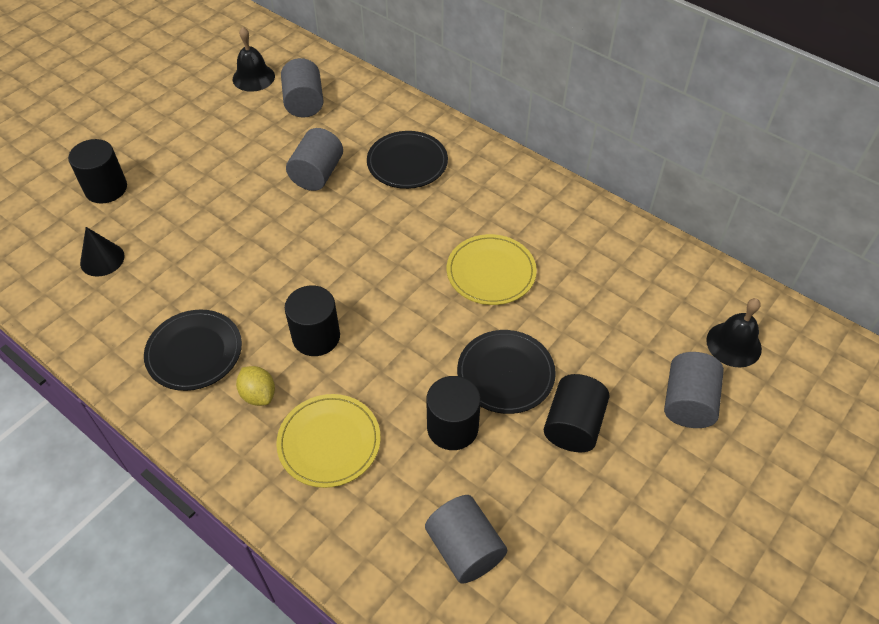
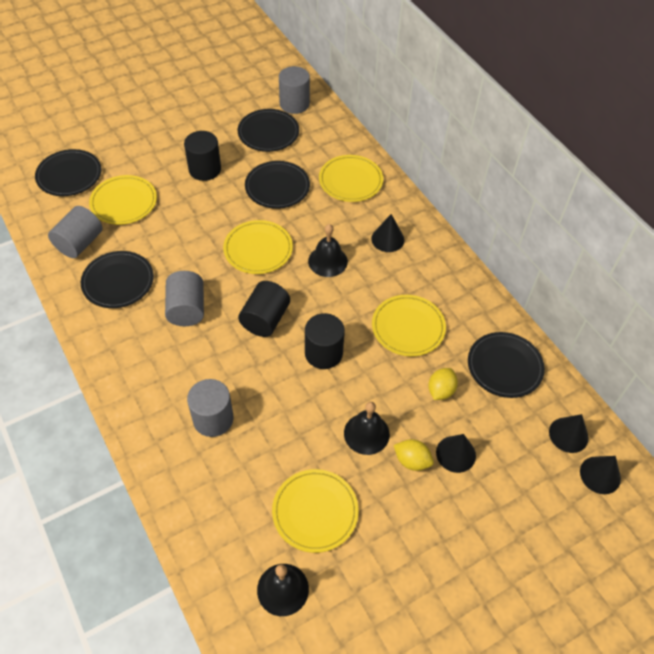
black bell: [233,27,275,92] [706,298,762,368] = 2 -> [257,564,309,616] [308,224,348,277] [344,402,390,455] = 3
black cone: [80,227,125,277] = 1 -> [371,214,404,252] [436,434,476,473] [549,414,589,453] [580,456,621,494] = 4
black cylinder: [68,139,127,204] [285,286,340,356] [426,376,481,450] [544,374,610,452] = 4 -> [184,131,221,181] [238,281,290,337] [305,313,345,369] = 3
black plate: [144,309,242,391] [367,131,448,189] [457,330,556,414] = 3 -> [35,149,102,196] [81,251,154,308] [238,109,299,152] [245,161,310,209] [468,332,545,398] = 5
yellow lemon: [236,366,275,406] = 1 -> [394,439,434,471] [428,368,458,400] = 2
yellow plate: [276,394,381,488] [447,234,537,305] = 2 -> [89,175,157,225] [223,220,293,274] [272,469,359,553] [319,155,383,202] [372,295,446,356] = 5

